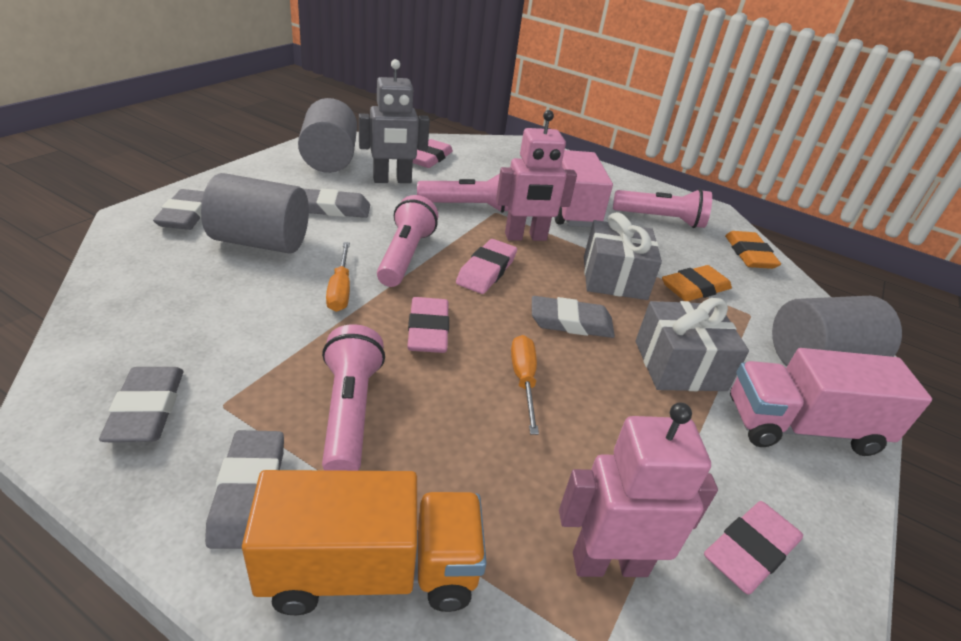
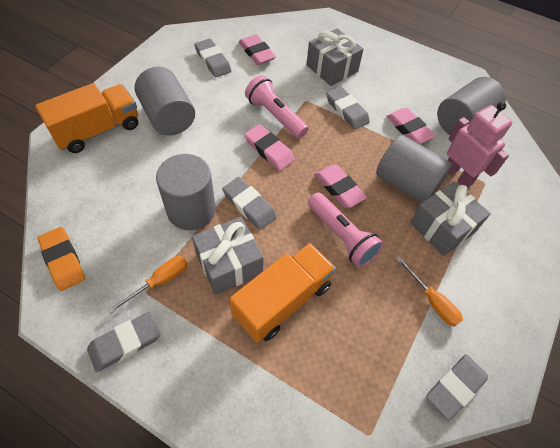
grey cylinder: [201,173,309,254] [298,98,357,173] [772,296,902,366] = 3 -> [135,67,195,136] [156,154,216,230] [376,135,453,203] [437,77,506,135] = 4
grey gift: [584,212,662,300] [635,298,749,391] = 2 -> [192,217,264,295] [306,28,364,86] [410,181,491,256] = 3
grey robot: [359,59,430,183] = 1 -> none = 0
orange eraser: [662,265,732,301] [725,231,781,269] = 2 -> [38,227,85,291] = 1
orange truck: [242,470,487,615] = 1 -> [35,83,138,153] [230,243,336,343] = 2
pink flashlight: [322,324,385,471] [377,195,438,287] [417,174,509,213] [613,189,712,228] = 4 -> [245,75,309,139] [308,192,384,267] = 2
pink robot: [496,110,577,241] [559,402,718,577] = 2 -> [447,102,513,188] = 1
pink truck: [554,150,613,227] [730,348,932,456] = 2 -> none = 0

